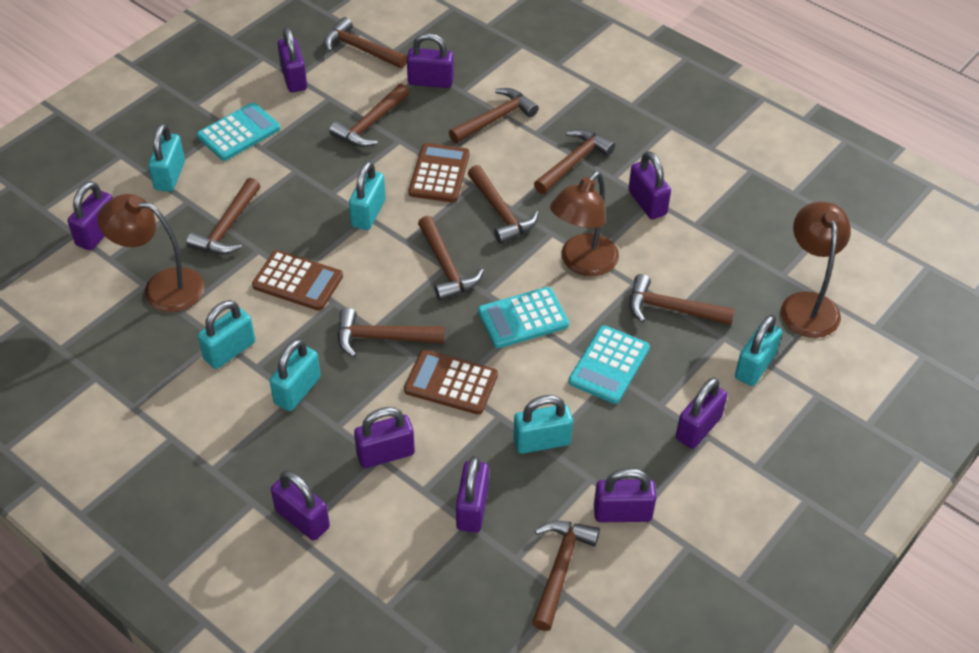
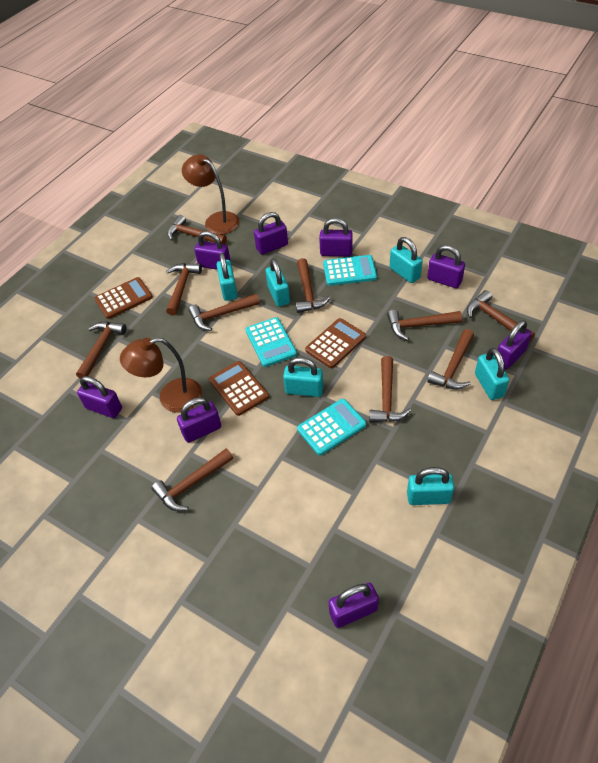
brown lamp: [97,194,204,312] [550,171,619,276] [781,201,851,338] = 3 -> [120,338,202,413] [182,154,239,234] = 2
purple padlock: [68,181,113,250] [271,470,330,541] [277,27,307,92] [354,407,415,468] [407,33,454,88] [456,456,489,533] [594,468,657,522] [628,151,671,219] [676,377,727,449] = 9 -> [77,376,122,418] [177,398,221,443] [194,231,231,270] [254,212,288,255] [319,218,353,257] [329,583,379,628] [427,245,465,288] [498,320,532,370] = 8

